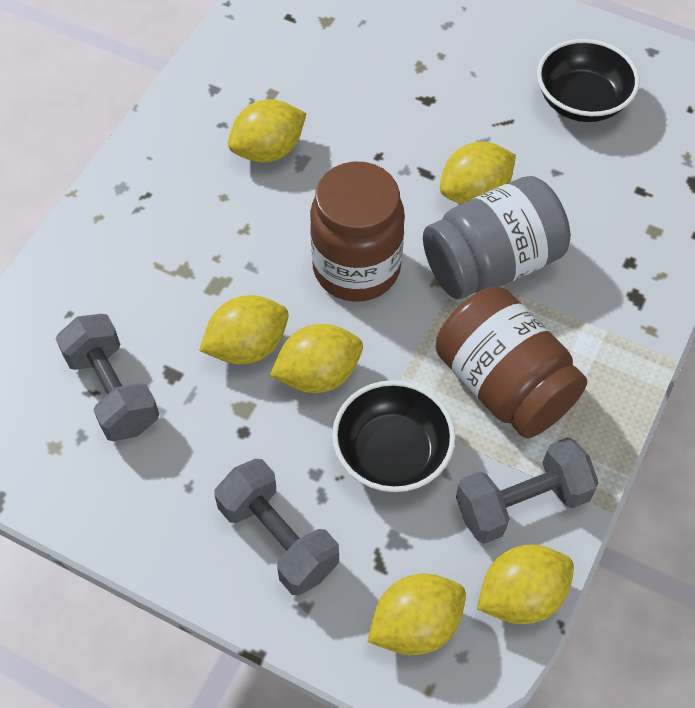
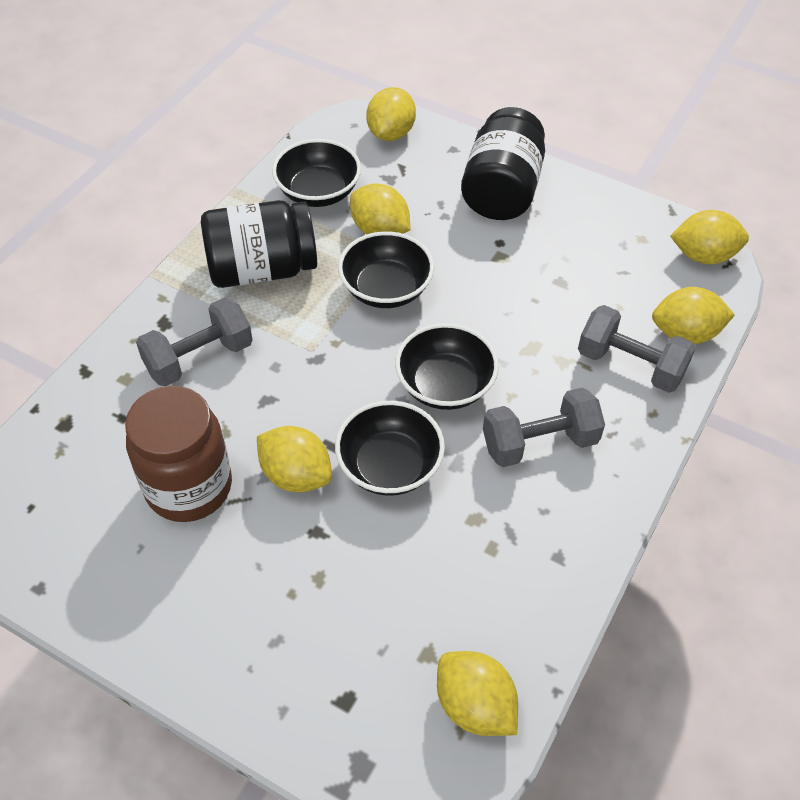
black bowl: [332,380,456,492] [537,39,639,122] = 2 -> [272,139,361,207] [335,401,445,496] [338,231,434,308] [395,323,499,410] = 4
black jar: none = 0 -> [201,200,317,288] [461,107,545,220] = 2
brown jar: [310,162,405,302] [435,287,587,438] = 2 -> [125,386,232,522] = 1
grey jar: [423,176,570,299] = 1 -> none = 0

